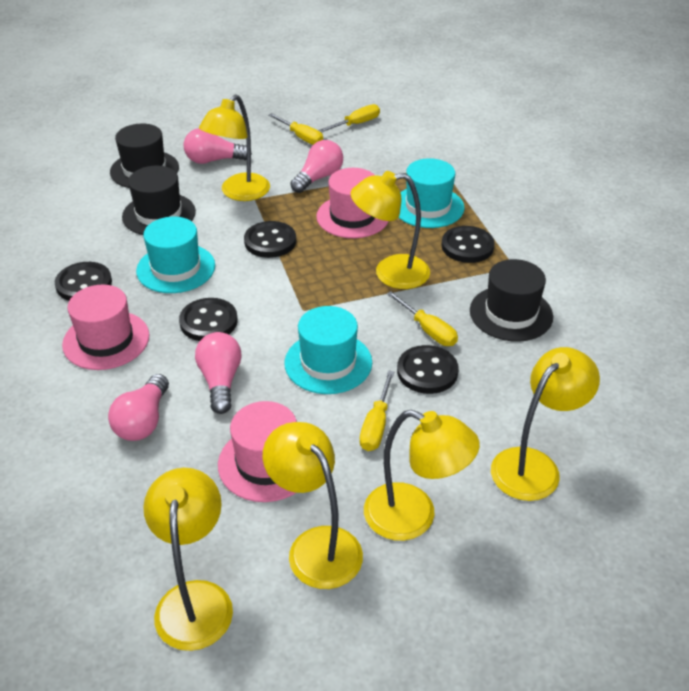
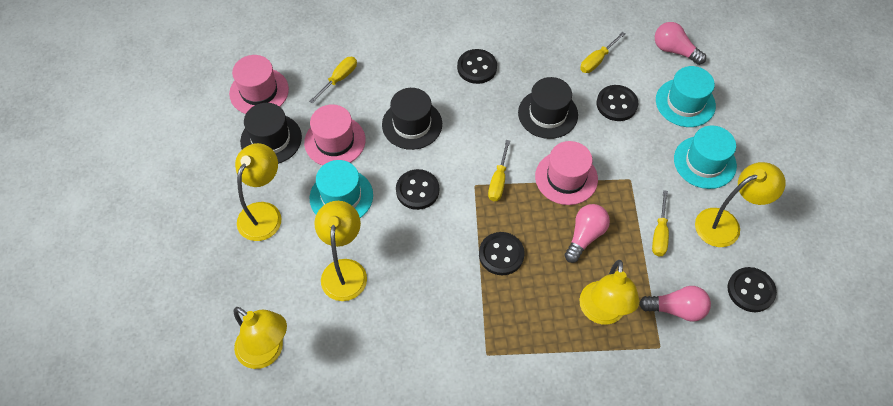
pink light bulb: [108,374,169,441] [184,128,252,164] [195,332,242,414] [290,140,343,193] = 4 -> [564,204,610,263] [639,286,711,322] [655,22,706,65] = 3
yellow lamp: [143,468,233,651] [199,95,270,201] [263,422,363,589] [351,171,430,289] [364,410,480,541] [491,347,600,501] = 6 -> [233,307,287,369] [235,143,281,241] [314,201,367,301] [579,260,640,324] [695,162,785,247] = 5

